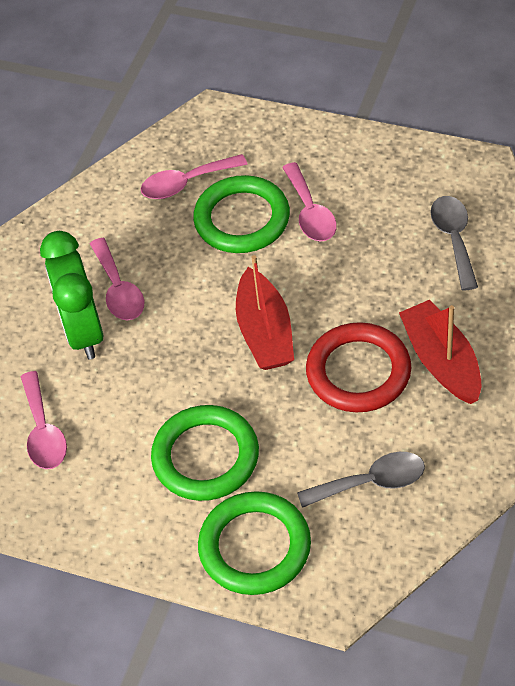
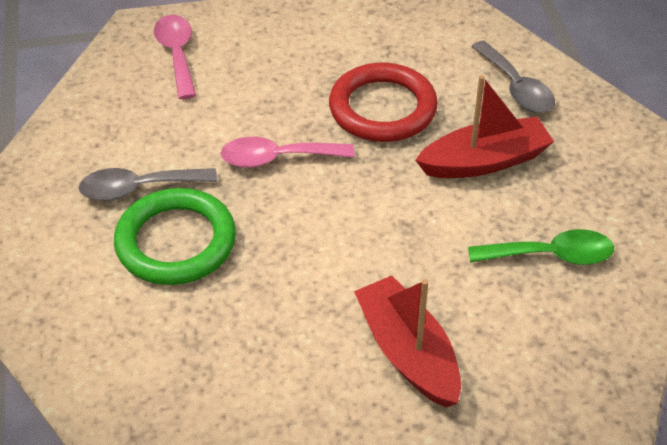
green clock: [40,231,103,359] = 1 -> none = 0
green ring: [151,405,259,501] [193,175,290,253] [198,491,311,595] = 3 -> [114,188,236,285] = 1
green spoon: none = 0 -> [468,229,614,265] = 1
pink spoon: [21,371,67,469] [90,238,144,320] [141,154,248,199] [282,162,337,241] = 4 -> [154,15,196,99] [220,137,354,168] = 2

